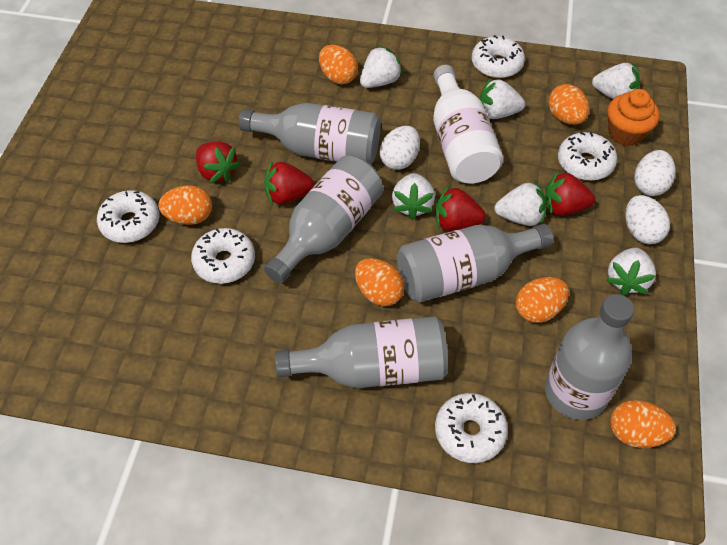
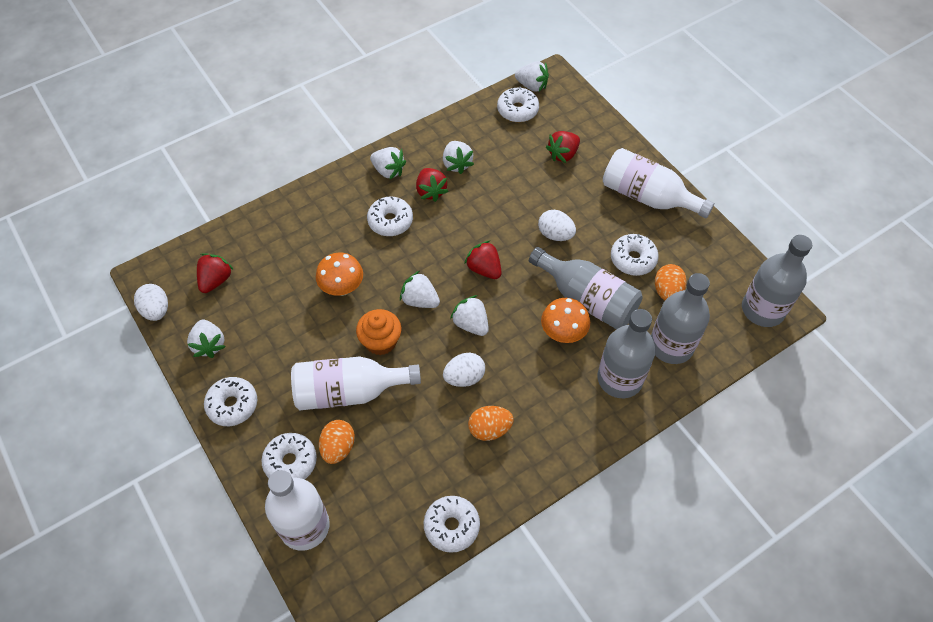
grey bottle: [239,103,381,164] [264,156,383,284] [275,317,448,388] [397,224,553,303] [545,294,634,420] = 5 -> [529,247,643,329] [597,309,656,398] [651,273,710,364] [742,235,812,327] = 4
orange egg: [158,185,212,225] [319,45,358,85] [355,258,404,306] [516,277,569,323] [548,84,589,125] [610,400,676,448] = 6 -> [319,420,355,464] [468,406,514,441] [655,264,687,300] = 3
orange mushroom: none = 0 -> [316,252,363,296] [541,298,590,343] = 2
white bottle: [433,65,503,184] = 1 -> [265,470,330,551] [291,356,421,410] [603,148,714,218] = 3
white donut: [97,190,160,243] [191,228,255,284] [435,393,508,463] [472,35,525,78] [558,132,617,181] = 5 -> [204,377,257,426] [262,433,317,479] [367,196,413,236] [424,496,480,553] [497,87,539,122] [611,234,659,276] = 6

